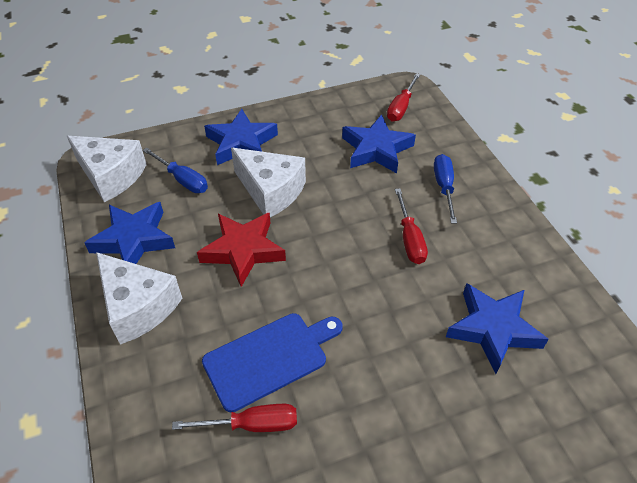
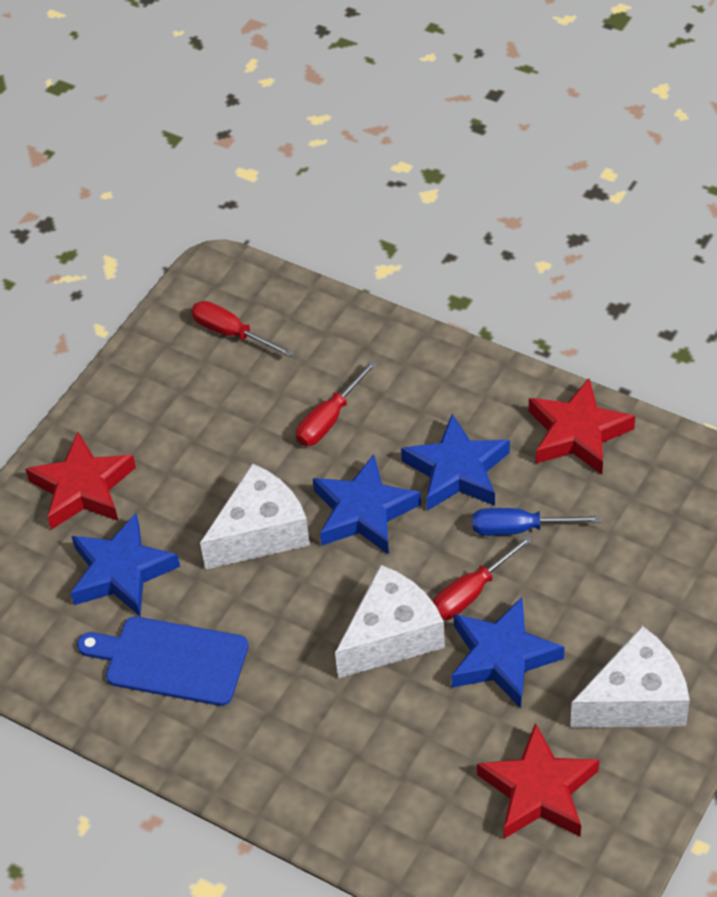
blue screwdriver: [142,148,208,193] [434,154,457,224] = 2 -> [472,508,602,536] = 1
red star: [197,212,286,287] = 1 -> [25,432,136,530] [477,723,599,839] [529,378,635,475] = 3

